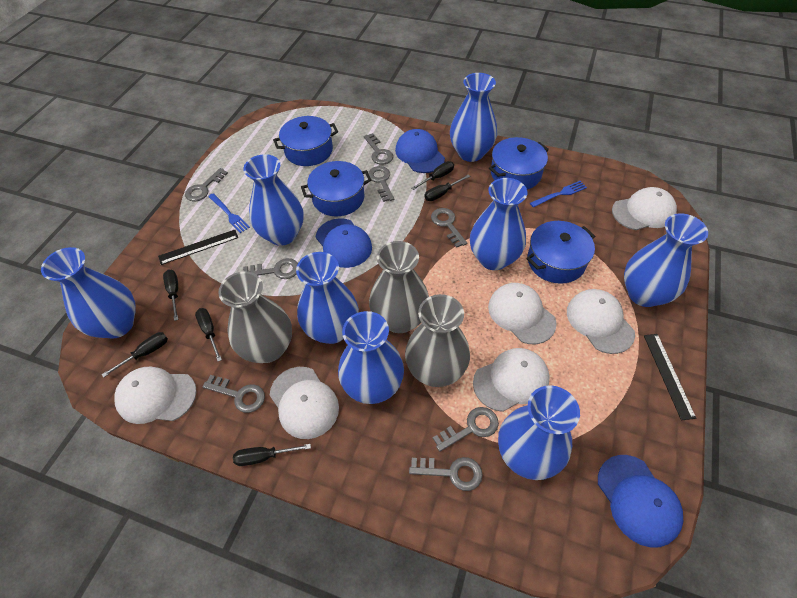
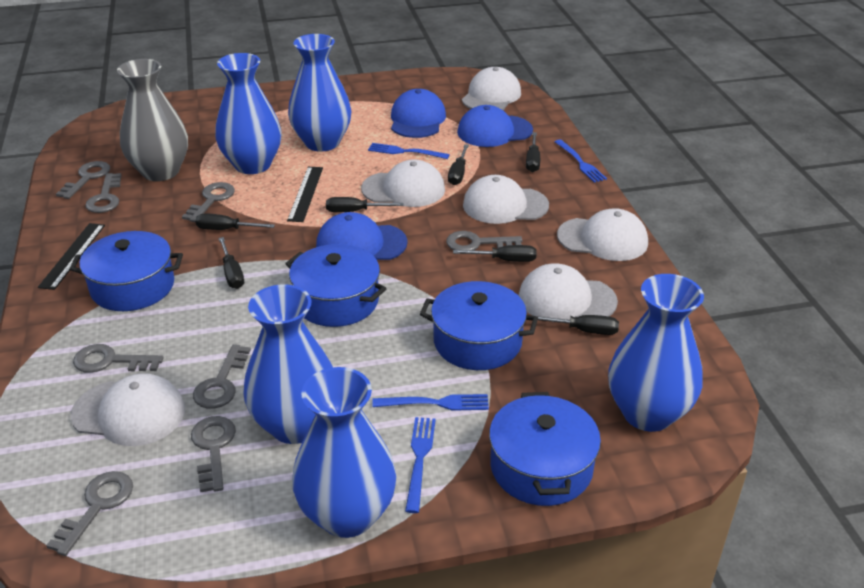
black screwdriver: [102,332,168,378] [163,270,178,321] [195,308,222,362] [233,444,311,466] [412,161,454,190] [424,174,471,201] = 6 -> [195,214,275,230] [218,237,244,289] [326,197,404,212] [448,144,469,185] [453,245,537,262] [526,132,540,172] [537,315,619,335] = 7
blue fork: [208,193,250,233] [530,181,587,207] = 2 -> [368,143,450,159] [372,394,489,411] [405,417,436,513] [554,139,607,183] = 4
blue vase: [41,247,136,339] [243,154,304,246] [296,252,359,344] [338,311,404,404] [450,73,497,162] [470,178,527,270] [498,385,580,480] [624,214,708,307] = 8 -> [215,53,282,174] [243,284,333,444] [288,34,351,152] [292,367,396,538] [608,274,704,432] = 5
grey vase: [218,271,292,363] [369,241,429,333] [405,294,470,387] = 3 -> [117,59,188,181] = 1

